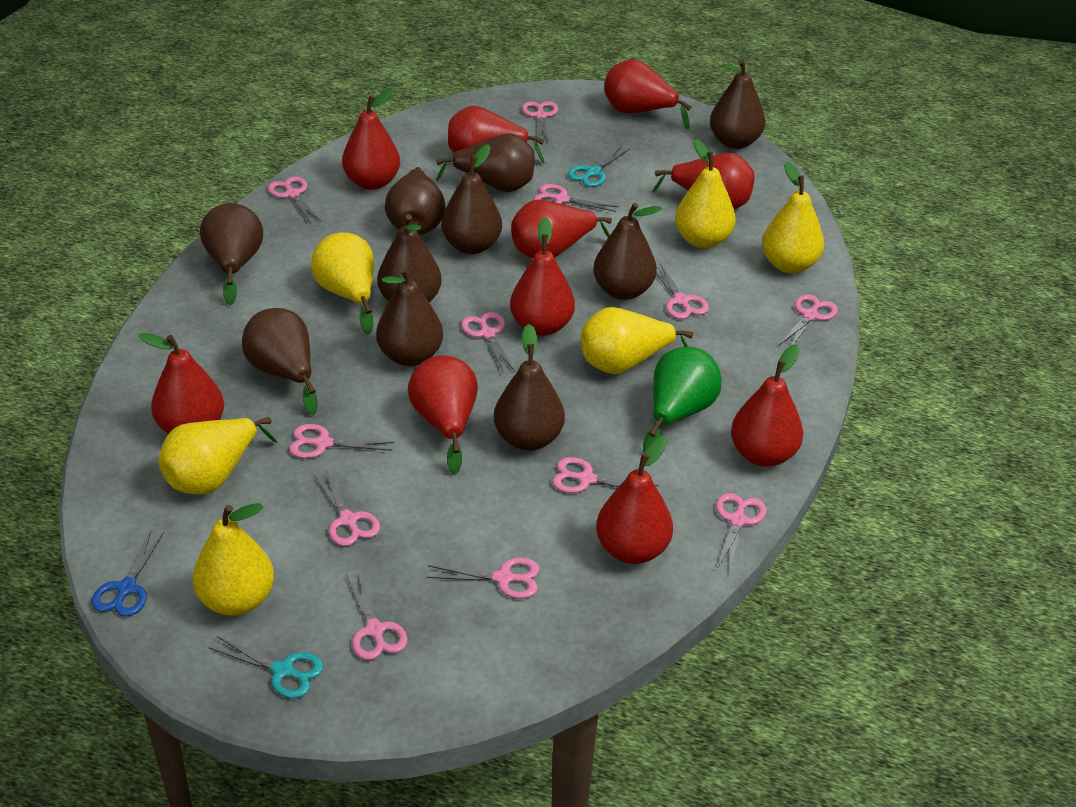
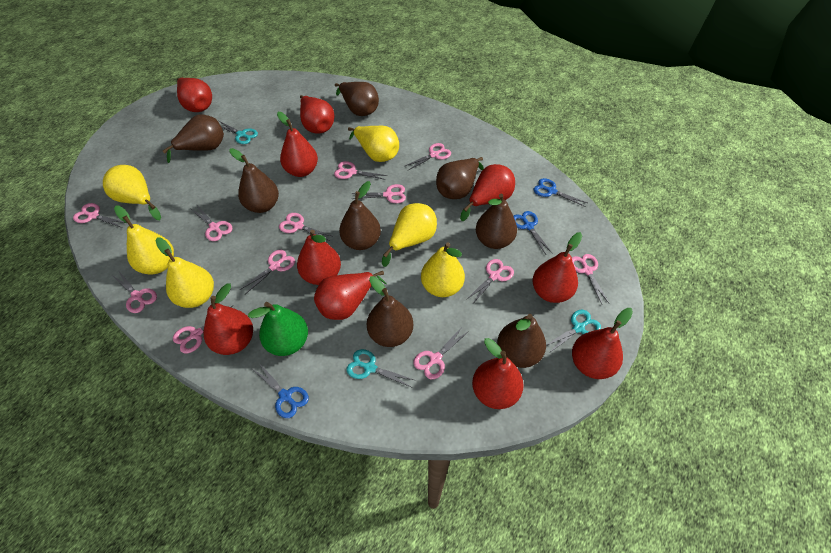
blue scissors: [92,532,164,617] = 1 -> [254,363,309,418] [514,211,552,254] [534,178,587,207] = 3
brown pear: [200,203,263,306] [242,308,318,416] [376,267,443,366] [377,214,442,302] [385,167,445,235] [436,134,535,192] [441,144,502,254] [494,324,565,451] [593,203,662,300] [710,60,765,149] = 10 -> [163,114,224,163] [229,148,279,213] [335,82,379,116] [339,181,381,250] [367,276,413,347] [436,157,484,199] [476,193,517,249] [497,314,546,368] = 8
turquoise scissors: [209,636,324,698] [568,146,630,187] = 2 -> [219,121,258,144] [346,349,414,387] [546,310,601,354] = 3

